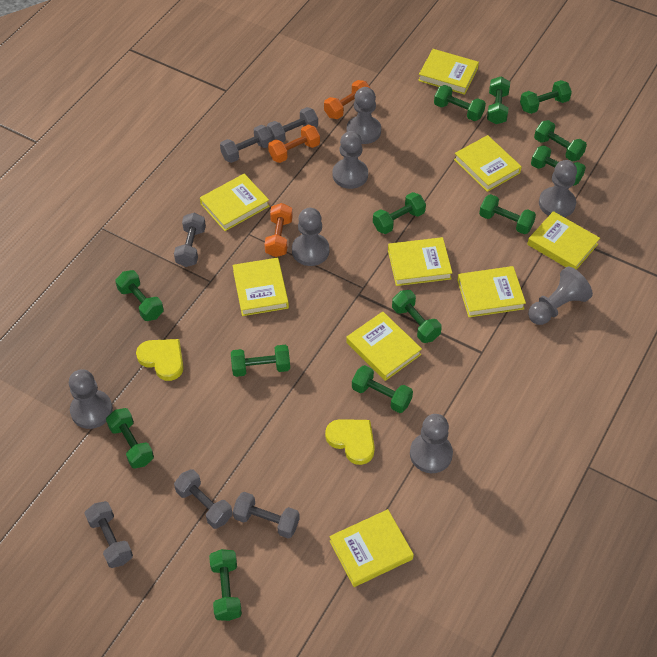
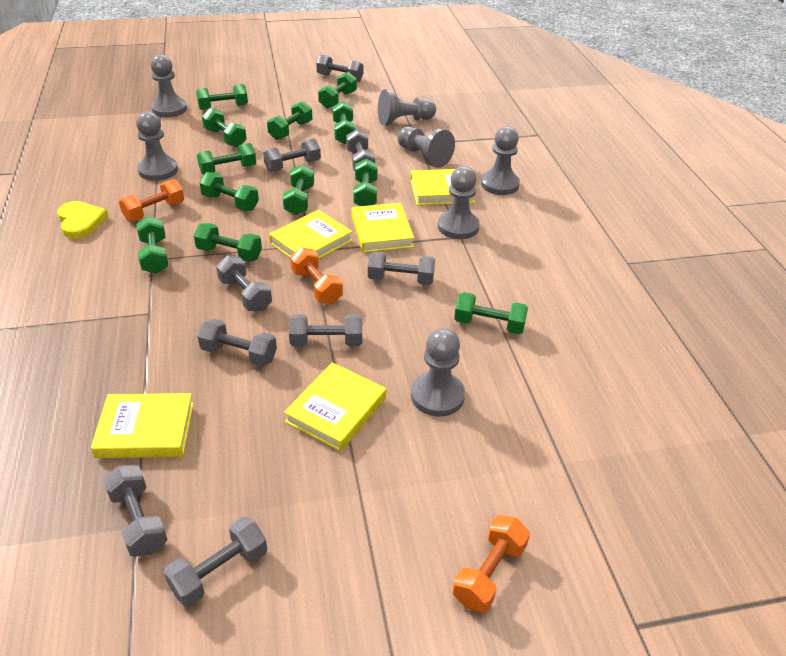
green dumbbell: [106,408,154,469] [115,270,164,321] [209,549,242,621] [231,345,290,377] [352,365,413,413] [373,192,426,234] [392,290,442,343] [434,85,486,121] [479,194,536,234] [487,77,510,124] [520,80,572,114] [531,145,586,186] [534,120,587,162] = 13 -> [137,216,168,274] [194,223,262,262] [196,84,248,110] [197,143,256,175] [199,172,259,211] [202,108,247,147] [267,101,312,140] [283,165,314,215] [318,72,357,108] [333,101,356,144] [353,159,378,206] [454,292,528,334] = 12
grey dumbbell: [84,501,133,568] [174,213,206,267] [174,469,233,529] [220,125,272,163] [233,492,300,539] [267,107,318,142] = 6 -> [103,465,167,557] [164,517,267,607] [197,319,277,367] [216,256,272,312] [263,139,321,172] [289,314,362,347] [316,55,364,82] [346,129,375,171] [368,251,435,285] = 9
yellow book: [200,174,270,231] [233,258,289,316] [329,509,414,587] [346,311,422,381] [388,237,452,286] [418,49,479,95] [454,135,522,192] [457,266,526,317] [527,211,600,270] = 9 -> [91,393,194,458] [269,210,352,259] [284,363,386,451] [352,203,414,253] [410,169,476,205] = 5
yellow heart: [136,339,184,381] [325,419,375,465] = 2 -> [57,201,108,239] = 1

